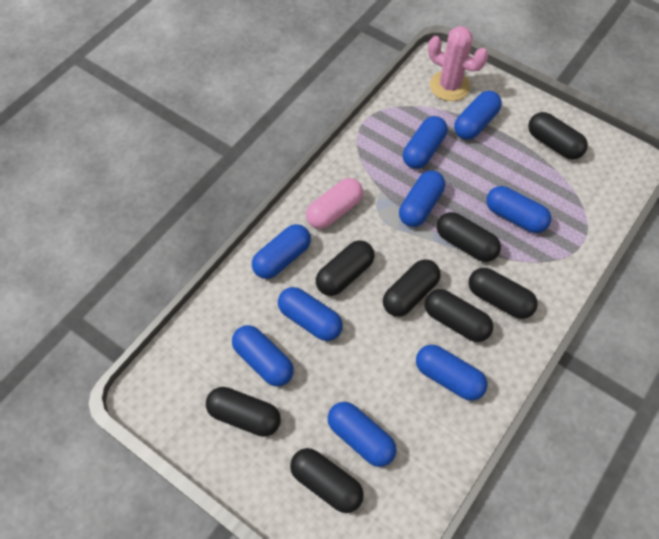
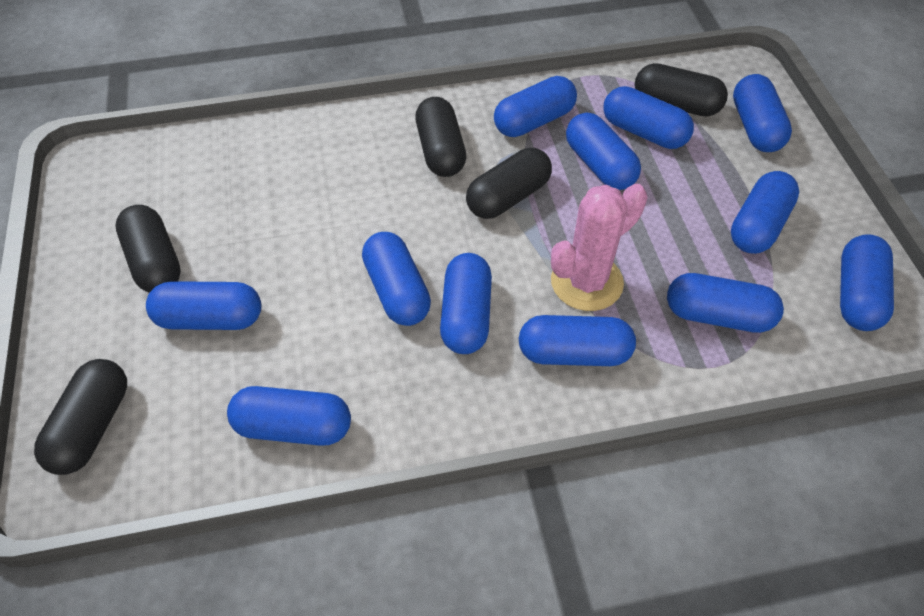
black capsule: [206,387,281,437] [290,448,364,513] [316,240,374,296] [383,259,441,317] [425,289,493,342] [437,212,501,262] [469,268,538,319] [528,112,588,159] = 8 -> [34,359,127,475] [115,205,181,293] [415,97,466,177] [466,148,552,219] [635,63,728,116] = 5
blue capsule: [232,325,294,386] [252,224,311,279] [278,287,343,341] [328,402,397,467] [399,170,445,227] [403,116,447,169] [416,345,488,401] [454,91,502,140] [486,186,551,233] = 9 -> [146,281,261,330] [227,386,351,446] [362,232,431,326] [440,253,492,354] [494,76,577,137] [519,315,636,366] [566,113,641,190] [603,86,694,149] [667,273,784,333] [731,171,799,254] [733,74,792,152] [840,234,894,331] = 12
pink capsule: [306,178,363,229] = 1 -> none = 0

